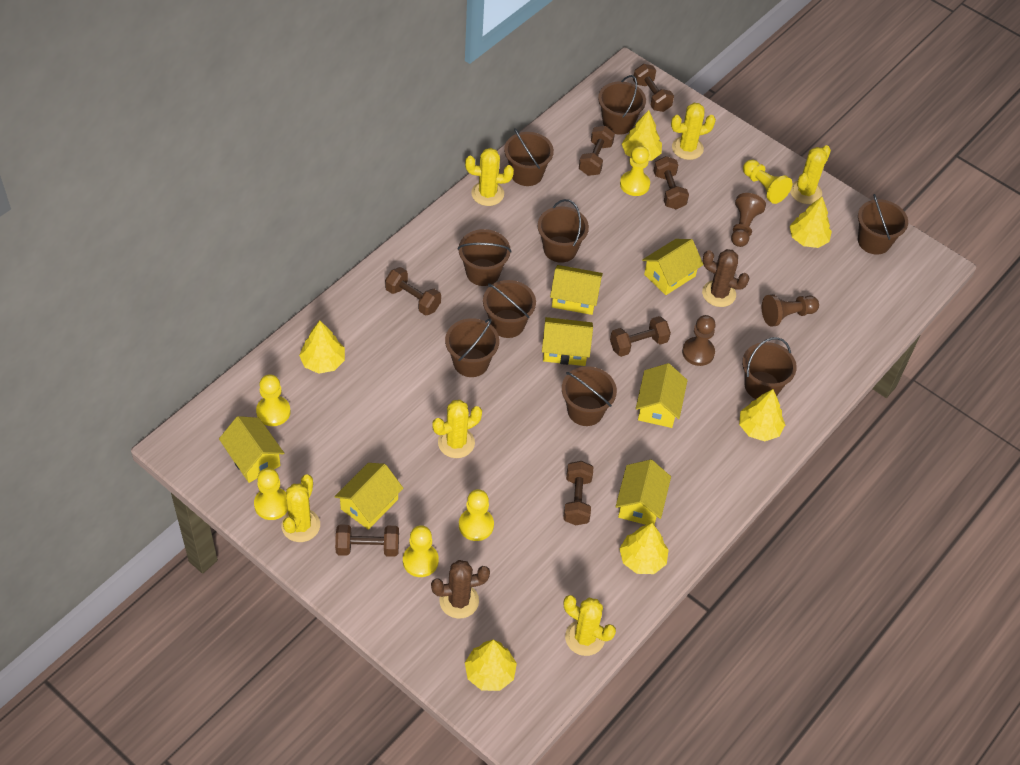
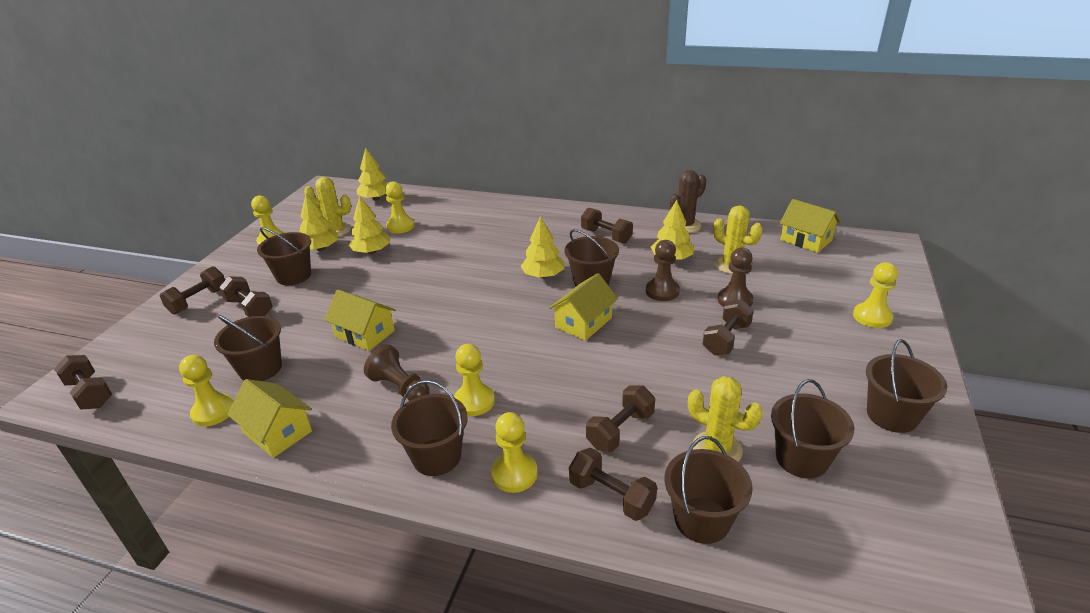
brown bucket: [445,318,499,377] [458,229,511,286] [483,280,536,338] [504,128,554,186] [538,199,589,263] [562,366,617,426] [598,75,646,134] [742,337,797,399] [858,194,908,255] = 9 -> [214,315,282,381] [257,227,311,285] [391,380,468,476] [565,229,619,286] [665,436,753,544] [771,379,854,479] [866,339,947,433] = 7
brown cactus: [431,560,490,619] [702,249,750,307] = 2 -> [670,170,706,233] = 1
yellow cactus: [281,474,320,542] [432,400,482,458] [465,148,514,206] [564,595,616,656] [671,103,716,160] [790,145,831,204] = 6 -> [304,177,351,237] [688,376,763,462] [713,205,763,274] = 3
yellow house: [219,416,284,483] [334,463,403,530] [542,317,593,366] [550,265,603,315] [616,460,671,525] [636,363,688,428] [642,239,704,295] = 7 -> [227,379,312,458] [324,290,396,351] [549,273,618,341] [780,199,841,253] = 4
yellow tree: [299,321,345,374] [465,640,517,691] [619,523,669,574] [622,110,662,161] [739,389,785,441] [790,197,832,248] = 6 -> [299,194,338,251] [349,195,390,254] [357,147,388,200] [520,216,565,278] [651,200,694,259] = 5

